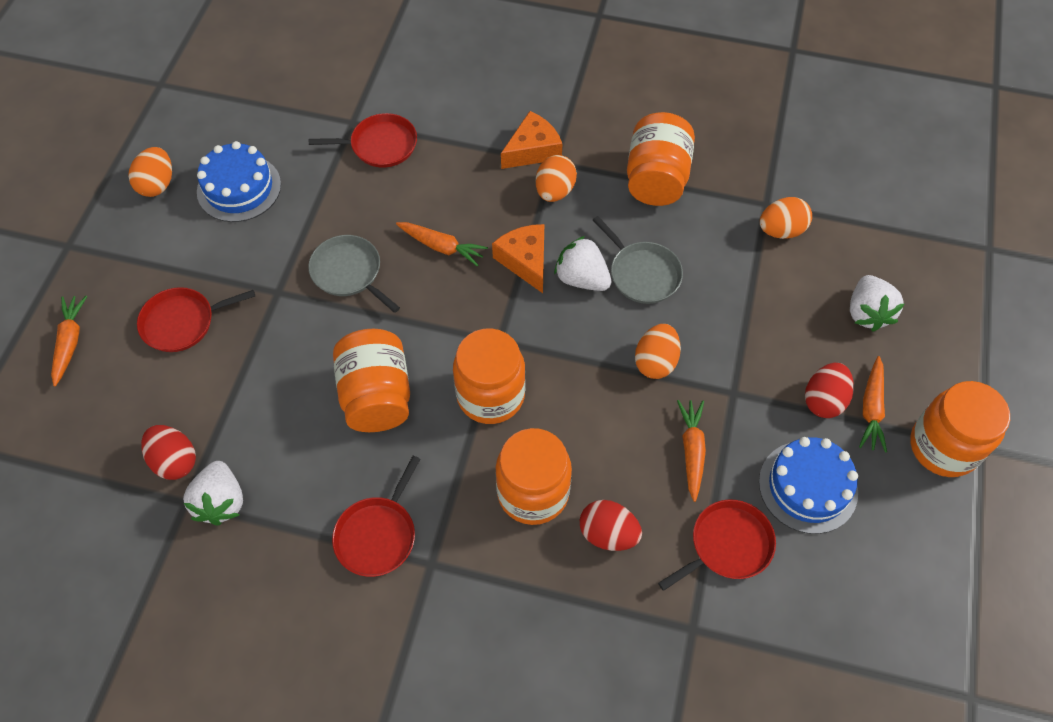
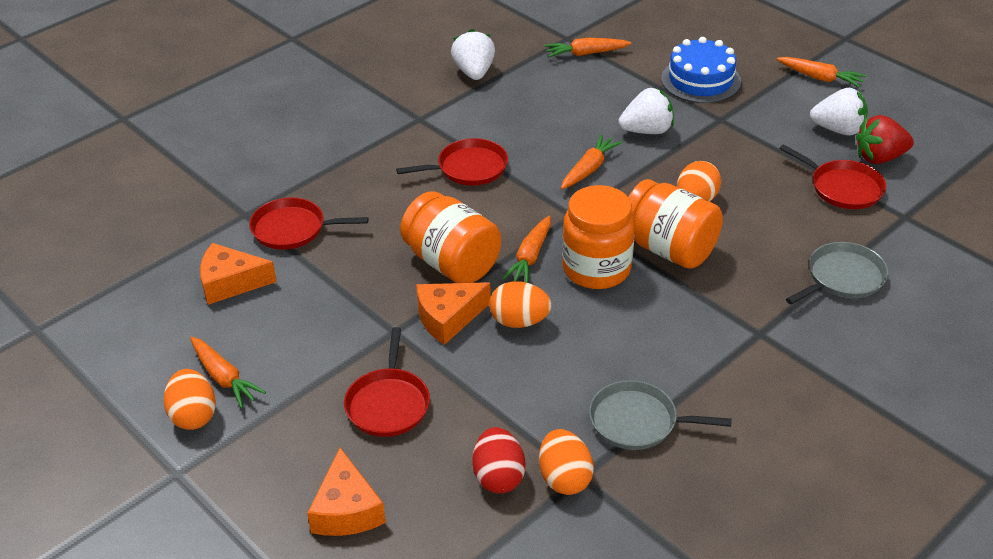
blue cake: [197,141,281,222] [759,437,858,534] = 2 -> [661,37,741,103] = 1
orange carrot: [51,296,87,387] [396,222,488,266] [677,400,706,502] [859,356,887,453] = 4 -> [190,337,266,408] [502,216,551,283] [544,38,632,57] [561,134,622,189] [776,57,866,87] = 5
orange cheese: [492,224,544,293] [501,111,562,169] = 2 -> [200,243,277,305] [307,448,386,536] [416,282,491,345] = 3
orange jar: [333,329,410,432] [453,328,526,424] [495,428,572,525] [627,112,695,206] [910,381,1010,477] = 5 -> [400,191,501,283] [562,185,635,289] [628,179,723,269] = 3
red egg: [141,425,196,480] [580,500,642,551] [805,363,854,418] = 3 -> [472,427,525,494] = 1
red strawberry: none = 0 -> [856,115,914,164] = 1

